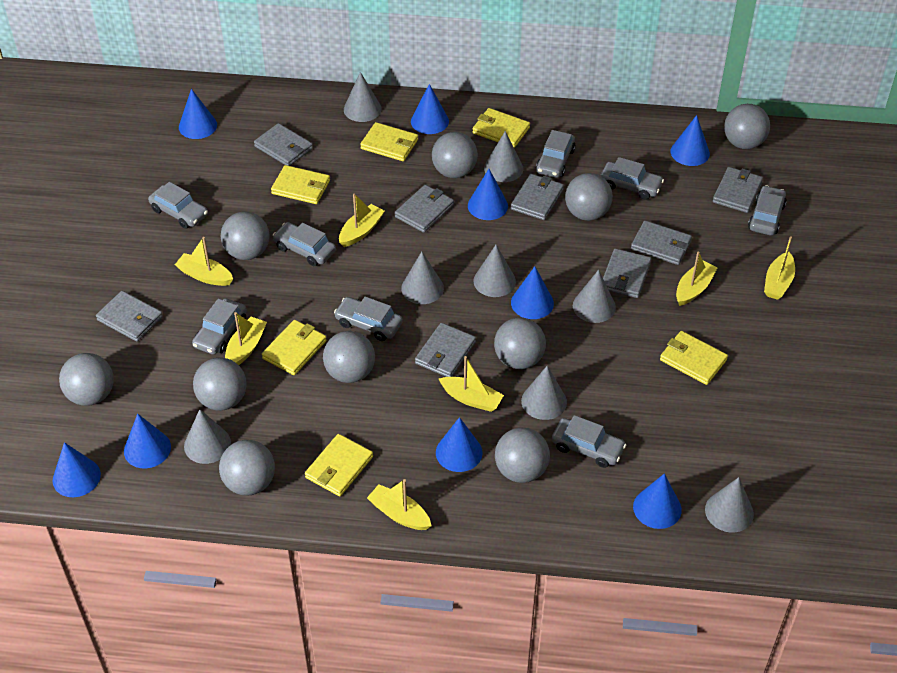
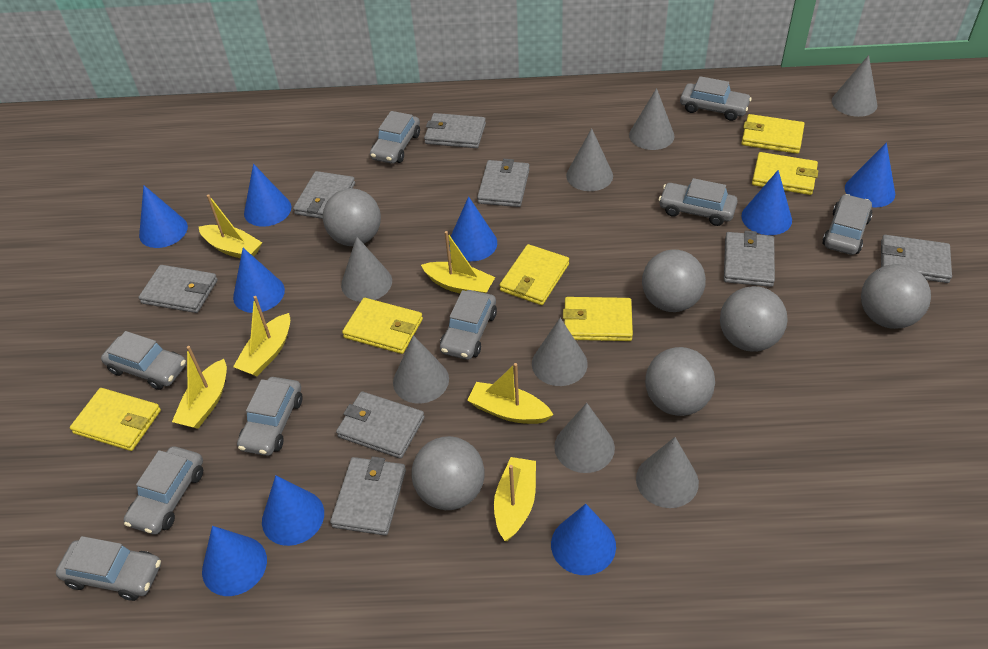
grey ball: [59,353,114,406] [193,358,247,411] [219,440,275,495] [221,211,270,260] [323,331,375,383] [432,132,478,178] [494,318,546,369] [495,428,550,483] [565,173,613,221] [724,104,770,149] = 10 -> [323,188,381,246] [411,436,484,510] [642,249,706,312] [645,347,715,416] [720,286,787,351] [861,264,931,329] = 6
grey car: [148,182,208,229] [192,298,247,355] [273,222,336,266] [334,297,403,341] [536,130,576,178] [552,415,626,468] [600,157,664,200] [748,185,787,236] = 8 -> [56,536,161,601] [101,331,186,390] [124,446,203,535] [237,377,302,456] [370,111,420,164] [440,290,497,360] [659,178,738,226] [680,76,752,121] [822,194,872,255] = 9
yellow boat: [175,237,233,286] [225,312,267,365] [339,194,385,247] [367,479,431,530] [439,356,504,412] [676,252,718,306] [764,237,795,300] = 7 -> [172,346,227,429] [199,194,262,258] [233,296,290,376] [421,231,495,294] [467,363,553,424] [494,457,536,541] = 6

